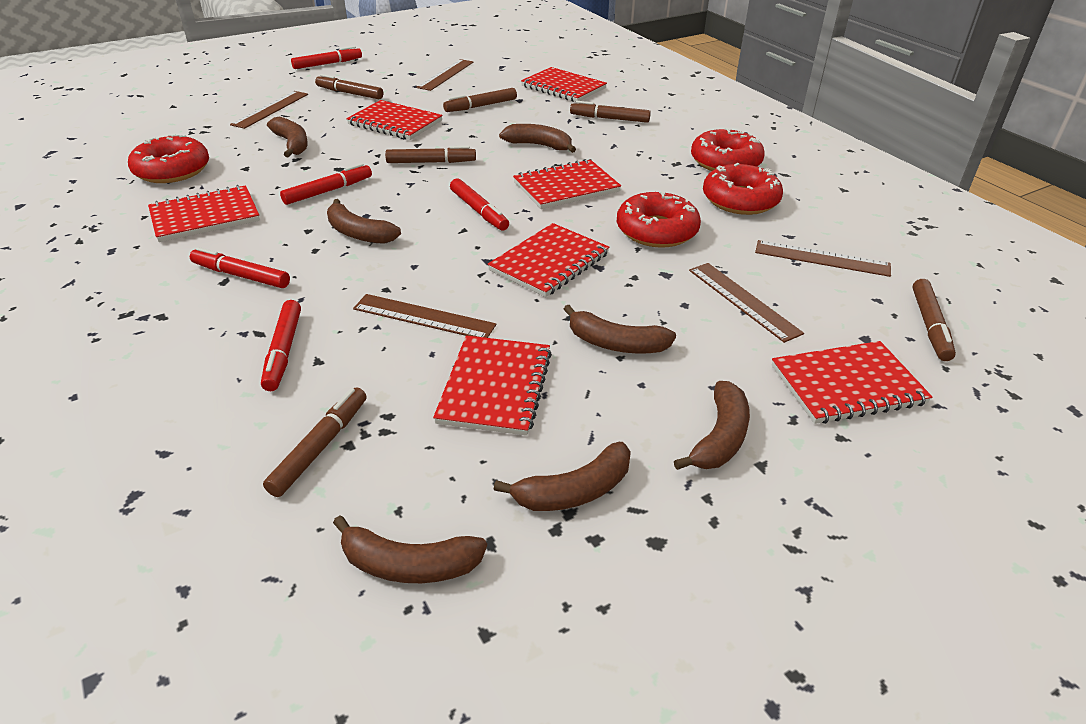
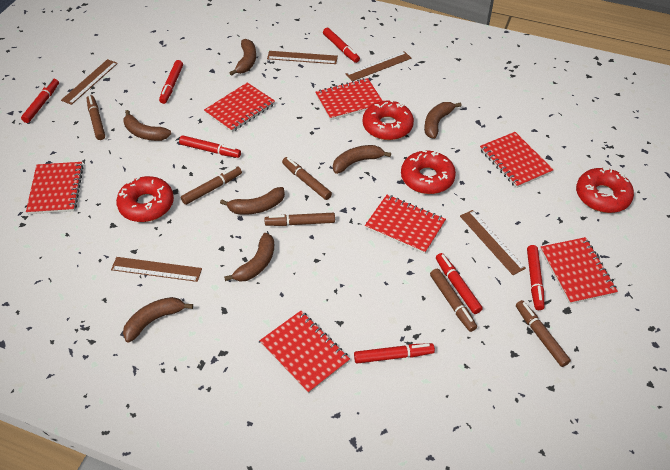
red marker: [190,247,290,288] [261,300,301,391] [280,163,372,205] [291,46,362,69] [450,178,509,231] = 5 -> [21,79,59,123] [159,60,183,104] [179,135,241,158] [323,28,360,63] [354,343,435,363] [436,253,483,314] [527,245,545,310] = 7

